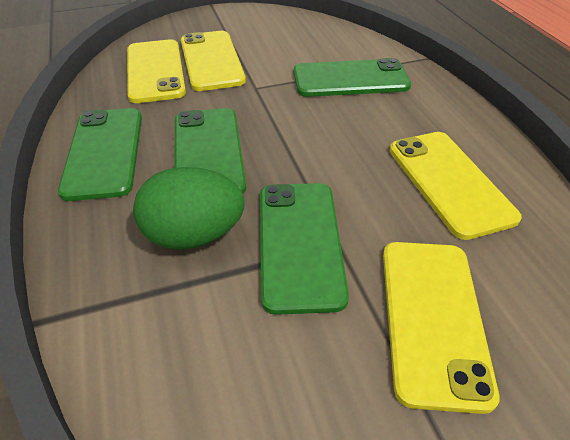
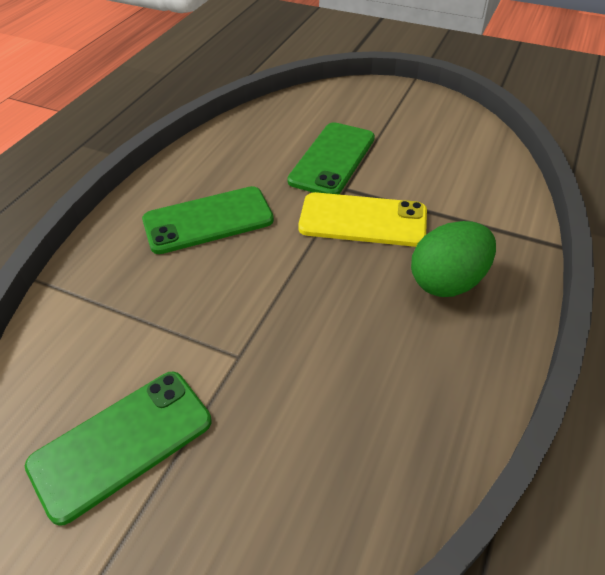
green phone: [58,108,142,201] [174,108,246,194] [260,183,349,315] [294,58,411,97] = 4 -> [25,372,212,526] [142,186,274,254] [287,122,375,194] = 3
yellow phone: [127,39,186,103] [181,31,246,91] [383,242,500,414] [390,132,522,240] = 4 -> [298,192,427,247] = 1

